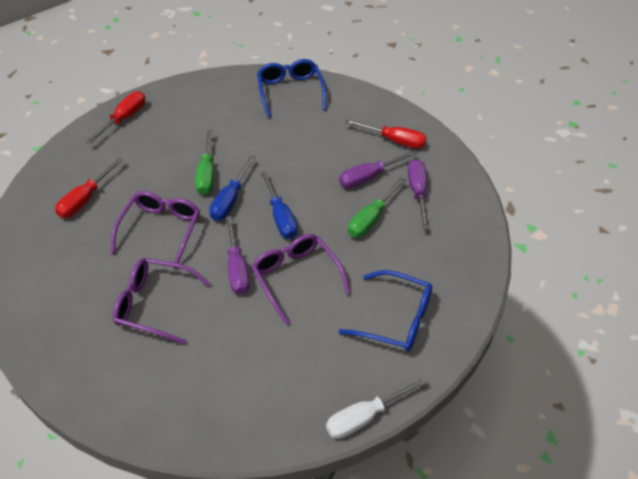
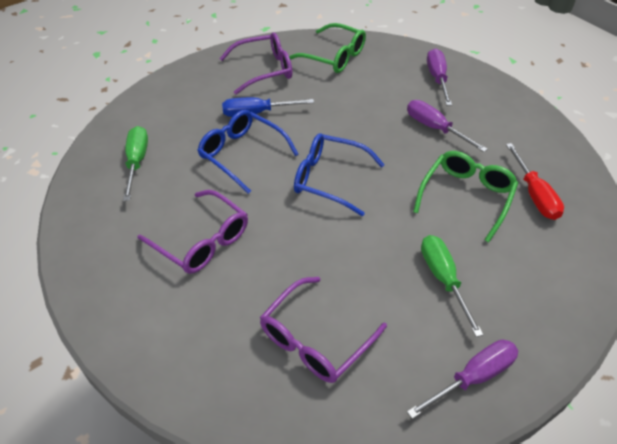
blue screwdriver: [209,155,255,221] [261,171,298,239] = 2 -> [222,97,314,117] = 1
green glasses: none = 0 -> [289,23,366,73] [413,151,518,242] = 2
red screwdriver: [55,157,124,218] [86,91,145,144] [345,119,427,149] = 3 -> [506,143,564,220] = 1
white screwdriver: [326,377,427,439] = 1 -> none = 0

